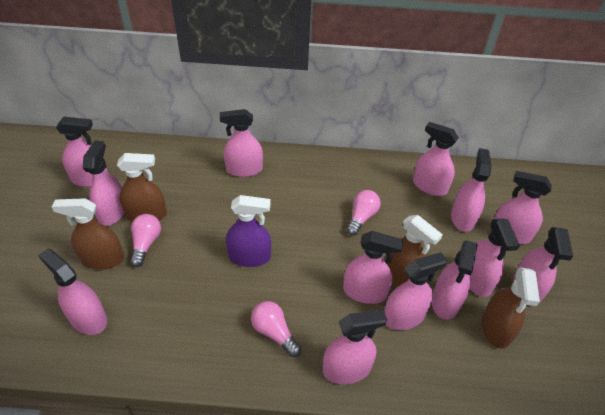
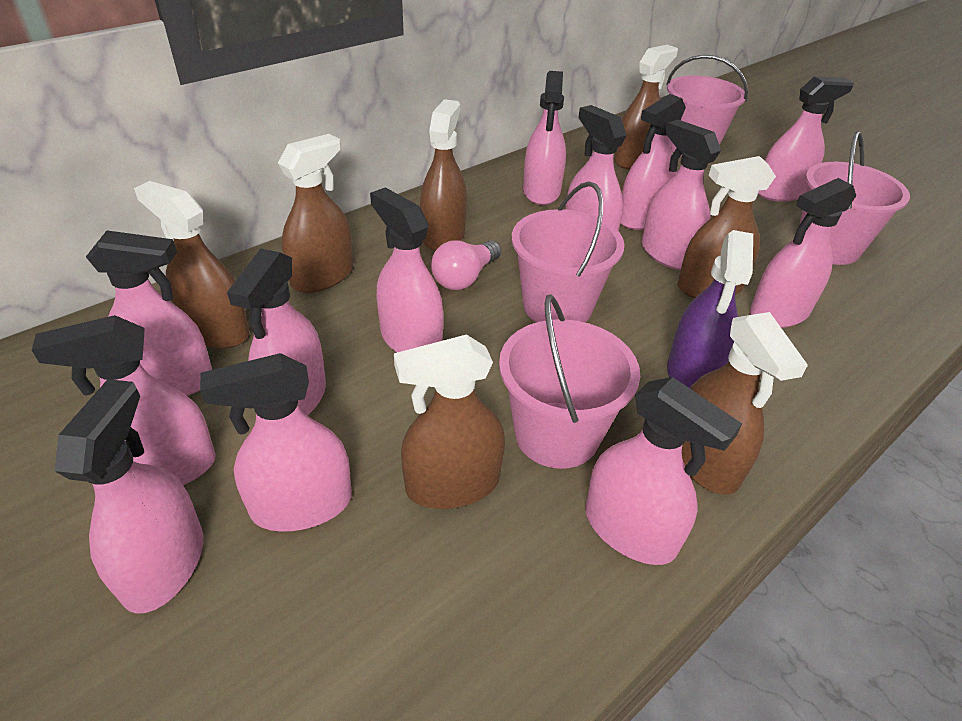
brown spray bottle: [52,198,124,270] [117,153,167,222] [384,215,443,287] [482,267,540,349] = 4 -> [134,181,249,349] [278,134,353,293] [394,334,505,509] [420,99,467,251] [614,45,678,169] [677,156,776,298] [682,312,808,495] = 7
pink bucket: none = 0 -> [499,294,640,469] [512,181,625,322] [666,55,748,156] [800,131,910,265] = 4
pink light bulb: [130,214,161,267] [251,301,301,357] [346,190,381,236] = 3 -> [431,240,501,290] = 1

